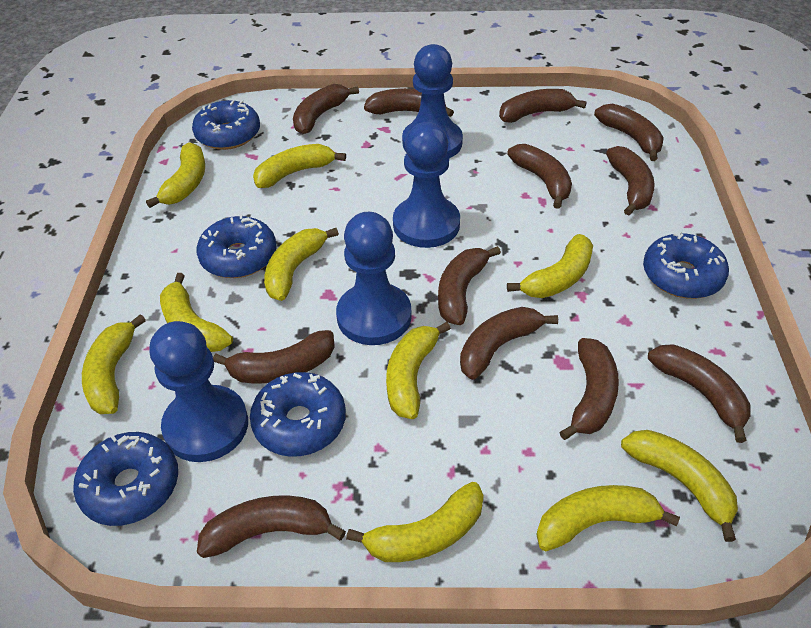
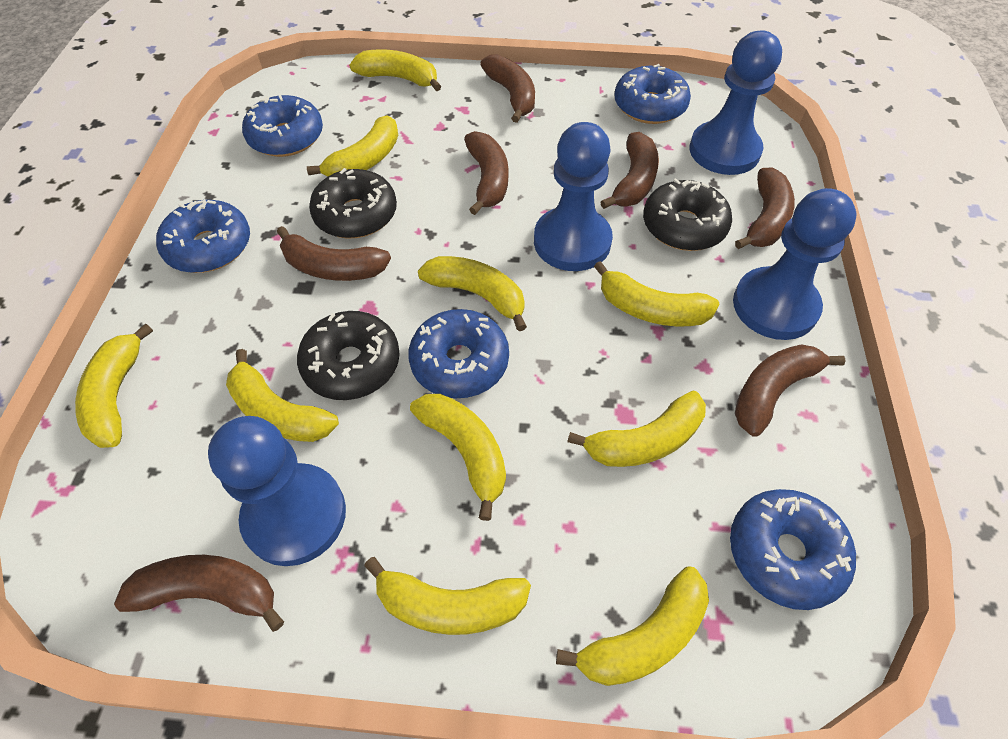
black donut: none = 0 -> [297,311,400,400] [309,168,397,238] [643,178,732,251] = 3
brown banana: [197,495,346,558] [213,330,335,383] [293,84,359,134] [364,88,454,117] [438,246,501,325] [460,307,558,380] [499,89,587,123] [507,144,572,209] [560,338,619,440] [594,103,664,161] [606,146,655,216] [648,344,751,443] = 12 -> [114,555,284,632] [277,226,391,281] [464,131,508,215] [480,54,535,123] [600,132,659,209] [735,167,795,249] [735,344,846,437] = 7

